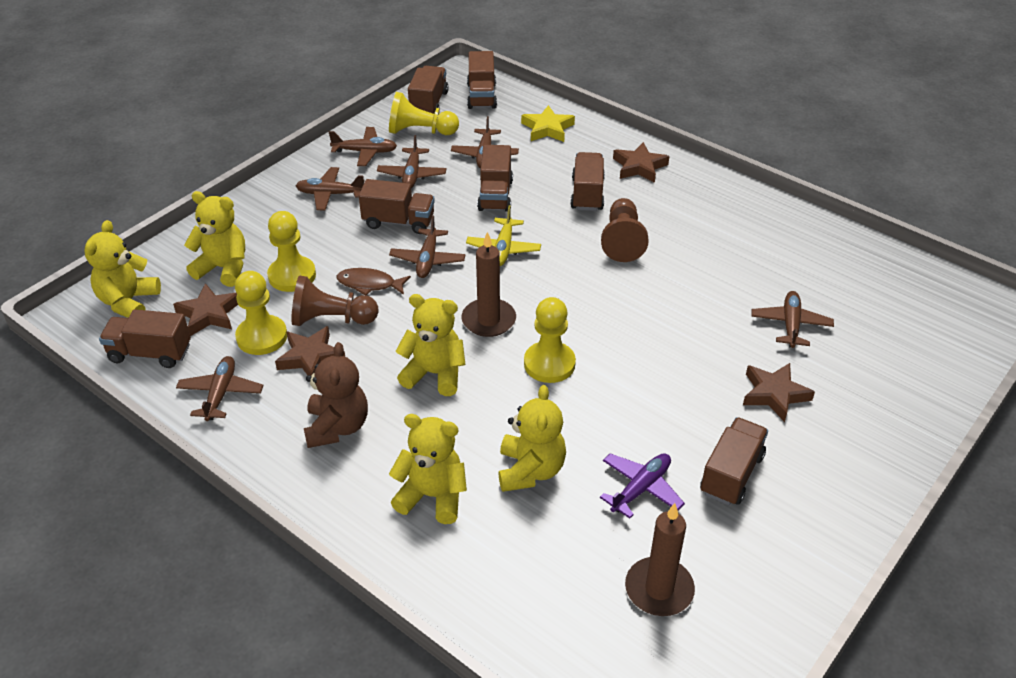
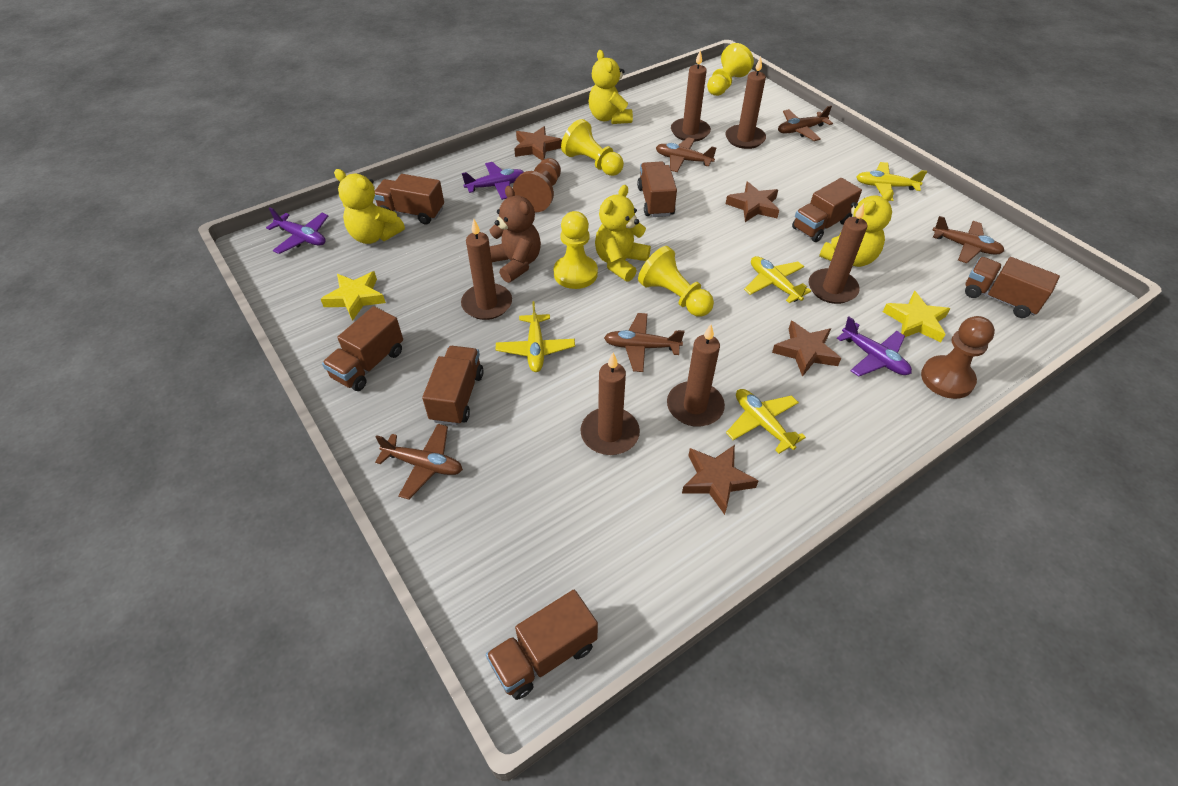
brown candle: [462,232,516,337] [625,503,695,616] = 2 -> [461,219,512,320] [580,352,640,455] [667,324,725,427] [671,50,711,142] [726,57,766,149] [809,203,867,304] = 6
brown fish: [337,268,411,295] = 1 -> none = 0
brown plane: [176,356,263,421] [296,167,365,211] [329,127,397,166] [377,135,446,188] [389,216,466,278] [451,116,519,169] [751,291,834,348] = 7 -> [375,424,463,500] [604,313,685,372] [656,137,717,172] [778,106,833,141] [932,216,1004,263] = 5
purple plane: [600,453,685,519] = 1 -> [266,207,328,254] [462,162,523,200] [837,317,912,377] = 3
yellow plane: [466,205,541,266] = 1 -> [496,301,575,372] [726,389,806,454] [744,256,811,303] [857,162,927,201] = 4
yellow star: [521,105,575,142] = 1 -> [321,271,386,321] [883,291,950,342] = 2
yellow teddy bear: [85,220,161,318] [184,191,245,287] [389,414,467,524] [395,294,465,396] [498,385,566,492] = 5 -> [334,169,405,244] [589,50,633,124] [595,185,651,282] [819,189,894,267] = 4

